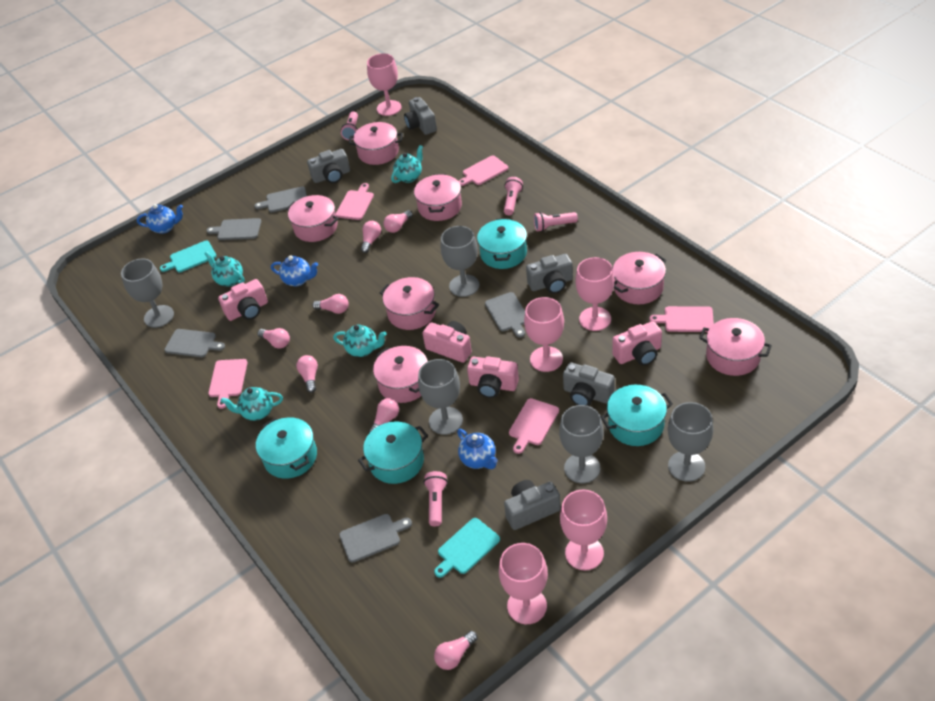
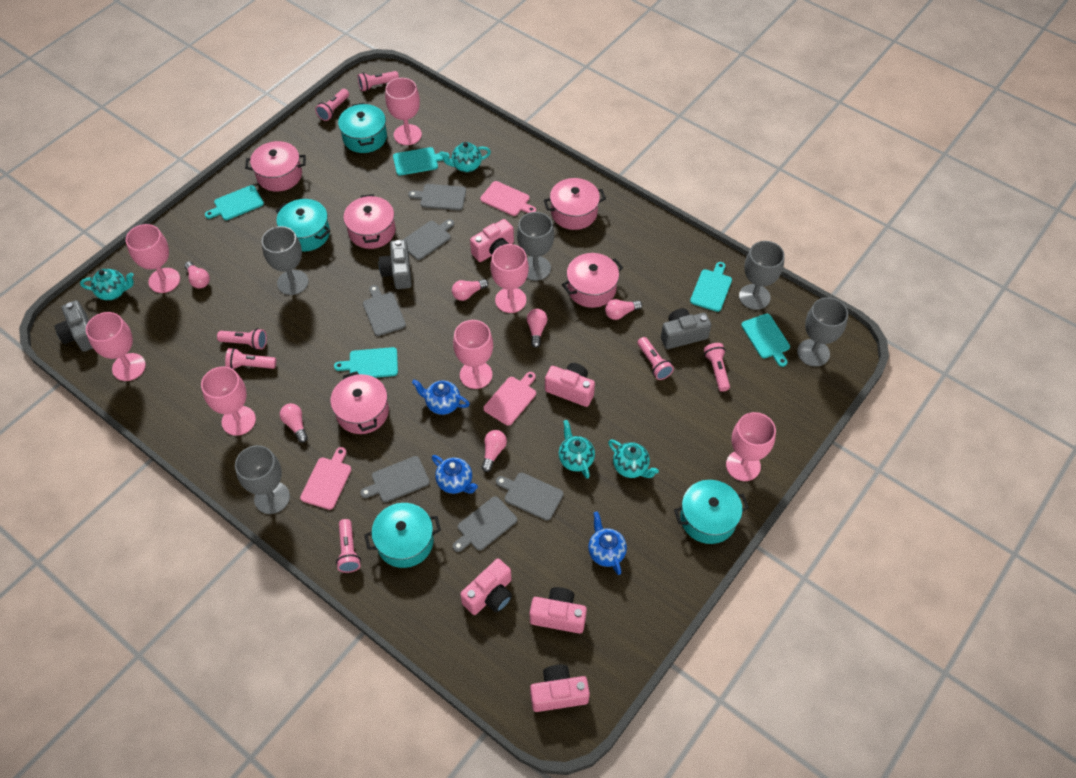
grey camera: [307,149,350,183] [404,97,437,135] [504,480,561,530] [526,254,573,294] [563,362,615,406] = 5 -> [54,300,93,352] [379,240,412,289] [661,308,711,349] = 3
grey cutting board: [164,329,225,357] [207,218,261,240] [254,186,307,212] [339,514,412,563] [485,292,525,338] = 5 -> [360,456,430,502] [363,285,406,336] [403,219,454,260] [408,184,466,210] [453,496,517,552] [496,473,564,521] = 6
pink camera: [218,279,268,321] [422,321,472,363] [467,356,519,398] [612,321,662,365] = 4 -> [460,558,512,615] [470,219,514,262] [530,587,587,634] [530,665,590,712] [545,363,595,407] = 5
pink cutting board: [208,359,247,409] [336,183,374,220] [459,155,508,186] [509,398,559,454] [649,306,714,332] = 5 -> [300,447,351,510] [480,181,536,216] [483,372,536,426] = 3
pink flashlight: [341,111,358,140] [423,471,448,526] [504,177,523,215] [534,212,578,231] = 4 -> [217,328,267,350] [225,348,276,369] [315,89,349,121] [336,519,361,573] [358,71,399,91] [637,337,674,380] [704,343,730,392] = 7
pink goblet: [367,53,402,116] [499,543,548,624] [524,297,564,372] [560,489,607,570] [575,257,614,331] = 5 -> [86,312,146,381] [126,224,180,293] [201,366,256,436] [385,78,422,145] [453,320,493,389] [490,244,529,313] [726,412,776,481] = 7
pink light bulb: [257,328,290,349] [296,355,318,393] [312,294,349,314] [361,221,381,253] [369,398,399,433] [384,210,413,233] [434,631,478,670] = 7 -> [184,261,210,289] [280,403,308,443] [452,279,488,301] [482,430,507,472] [527,309,547,348] [605,299,642,320] = 6
pink pot: [286,195,339,242] [349,122,403,165] [373,346,428,403] [379,277,439,330] [414,174,462,221] [613,252,667,304] [699,318,772,376] = 7 -> [245,141,306,192] [330,371,389,434] [343,194,395,249] [544,178,606,230] [562,253,623,308] = 5
turquoise cutting board: [160,241,216,272] [434,518,500,578] = 2 -> [205,185,264,220] [334,347,398,378] [393,147,450,176] [690,262,732,312] [741,314,790,367] = 5

